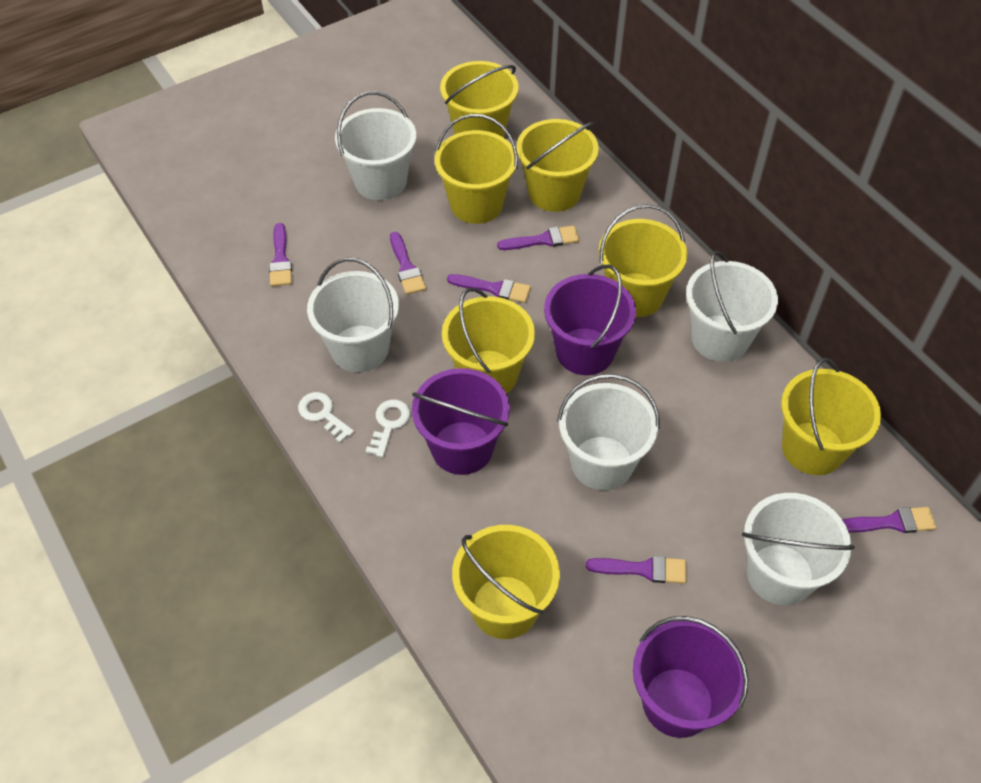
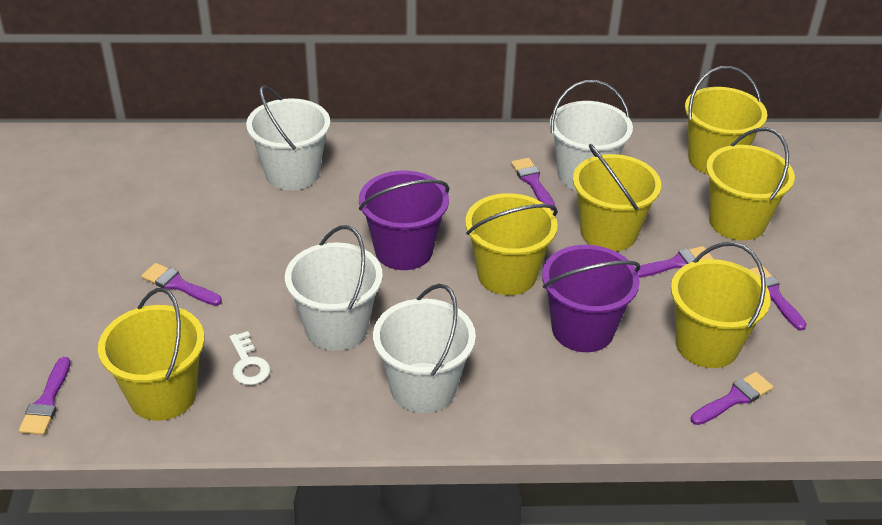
purple bucket: [412,368,510,475] [544,265,636,375] [633,616,748,738] = 3 -> [359,171,449,270] [542,245,640,352] = 2
white bucket: [307,258,399,372] [335,92,416,200] [557,374,660,490] [686,251,778,362] [742,493,855,606] = 5 -> [246,86,330,190] [285,225,383,351] [373,284,476,413] [550,80,633,190] = 4
white key: [298,392,354,443] [366,399,410,457] = 2 -> [230,331,270,385] = 1
yellow bucket: [435,114,518,224] [440,61,519,138] [442,288,535,394] [452,525,560,639] [516,119,599,212] [599,204,687,317] [781,358,881,475] = 7 -> [98,288,204,421] [465,193,558,295] [573,144,661,251] [671,242,771,368] [685,66,767,174] [706,127,795,241] = 6

